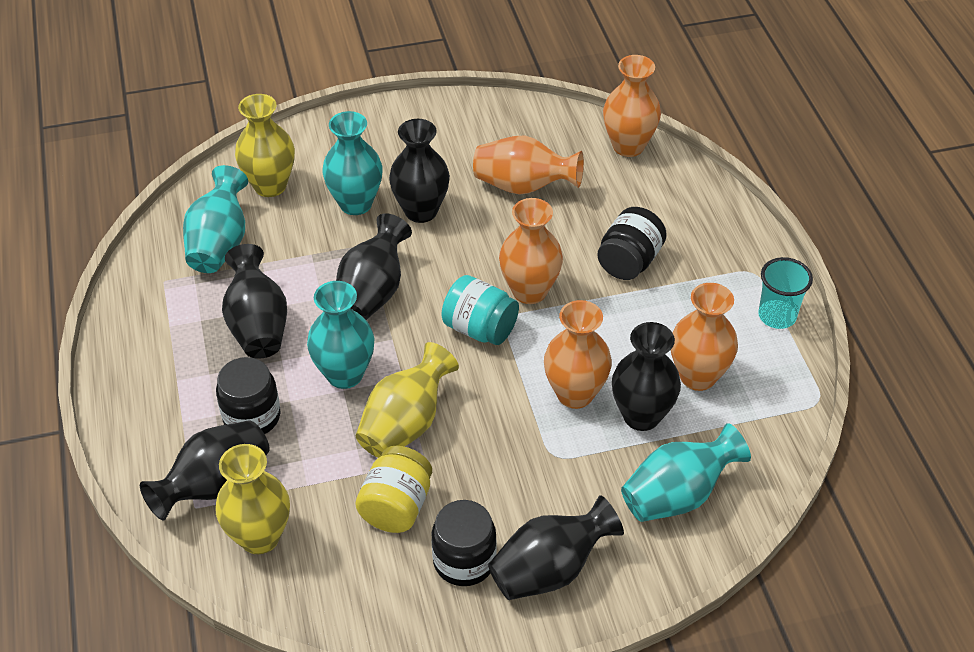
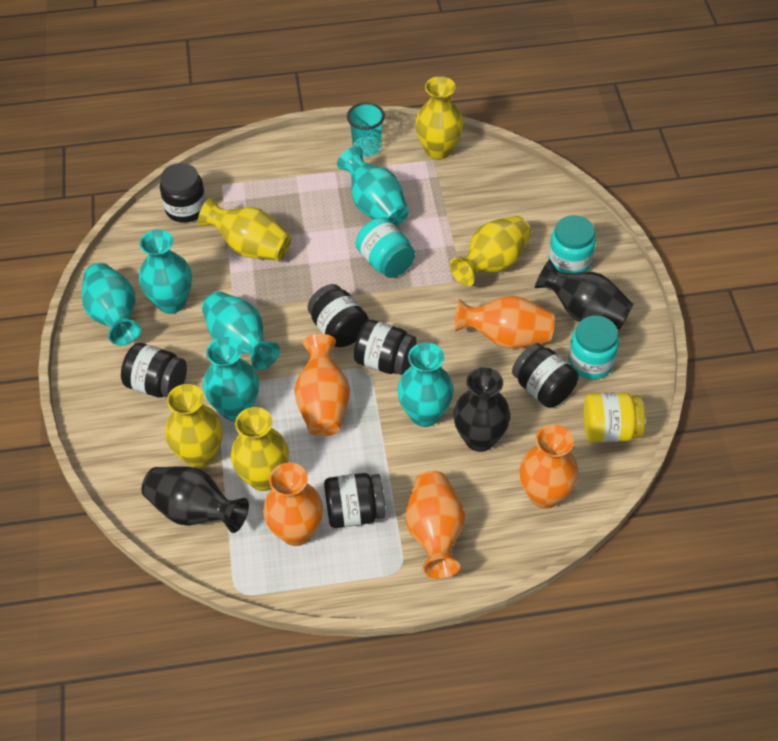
black jar: [216,357,281,434] [431,500,497,586] [597,207,667,280] = 3 -> [121,343,187,398] [160,163,206,223] [308,284,369,347] [324,473,386,528] [354,320,416,375] [512,343,579,408] = 6
black vase: [140,420,270,521] [222,244,287,359] [336,213,412,320] [389,119,450,223] [488,495,624,600] [612,322,681,431] = 6 -> [142,466,249,533] [453,367,511,452] [535,259,633,330] = 3
turquoise jar: [442,275,519,345] = 1 -> [356,217,415,278] [549,215,596,273] [568,316,619,379] = 3
turquoise vase: [183,165,248,273] [307,281,375,389] [322,111,383,215] [621,423,751,522] = 4 -> [82,263,141,346] [139,230,192,314] [202,291,280,370] [203,337,259,421] [337,146,409,226] [397,342,454,427] = 6
yellow vase: [215,444,290,554] [235,94,295,197] [356,342,459,458] = 3 -> [165,384,223,468] [198,197,291,261] [231,407,289,491] [415,76,463,160] [450,216,531,286] = 5

